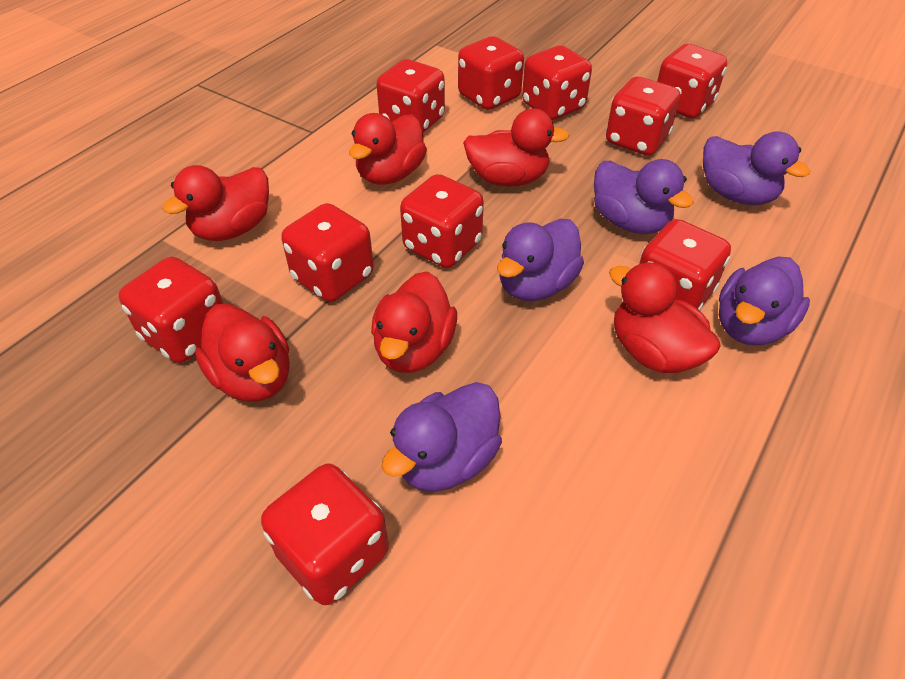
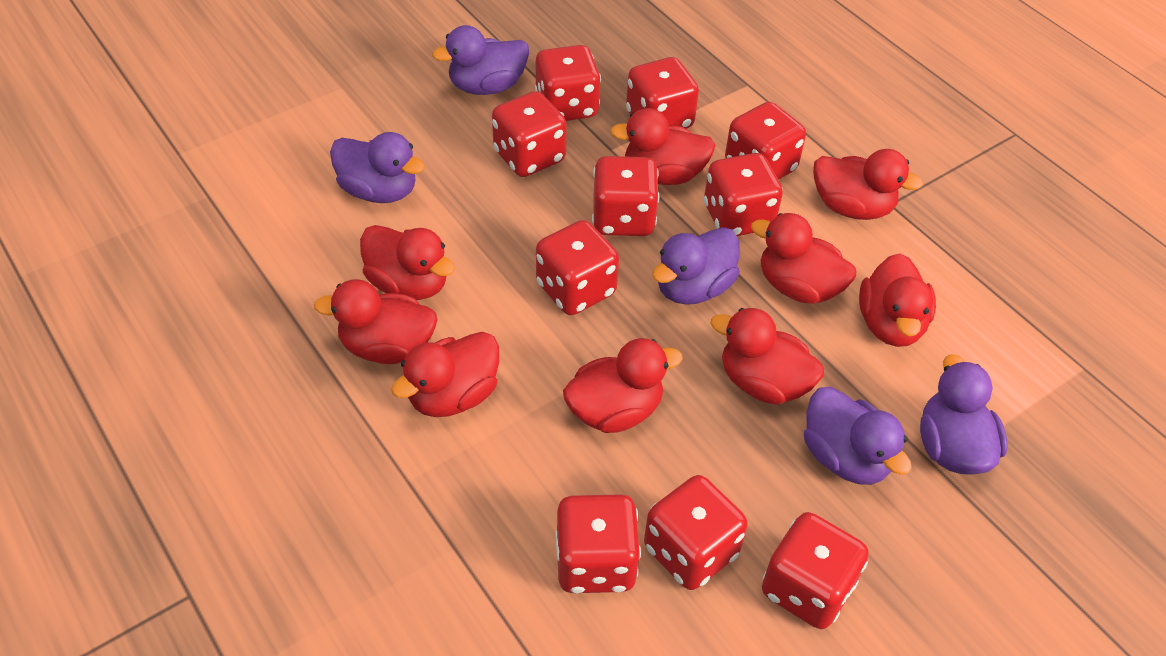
red duck: [162,165,269,241] [195,304,290,402] [349,113,427,185] [371,271,457,373] [463,108,570,187] [609,262,721,373] = 6 -> [314,279,438,364] [360,225,455,300] [391,332,499,417] [563,338,683,433] [610,108,716,185] [711,308,824,405] [751,213,856,304] [813,149,923,220] [859,253,936,347] = 9

